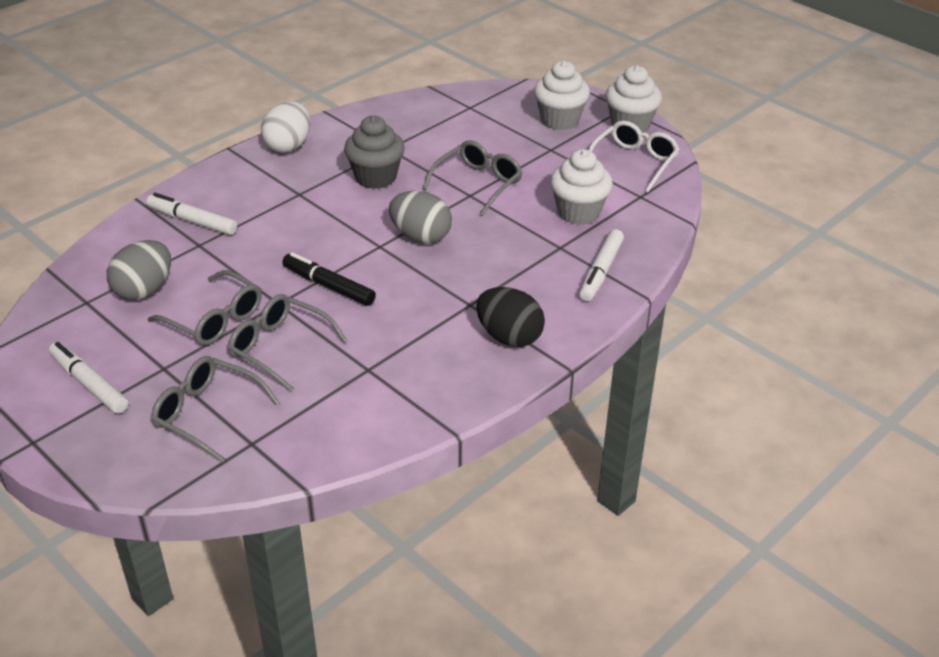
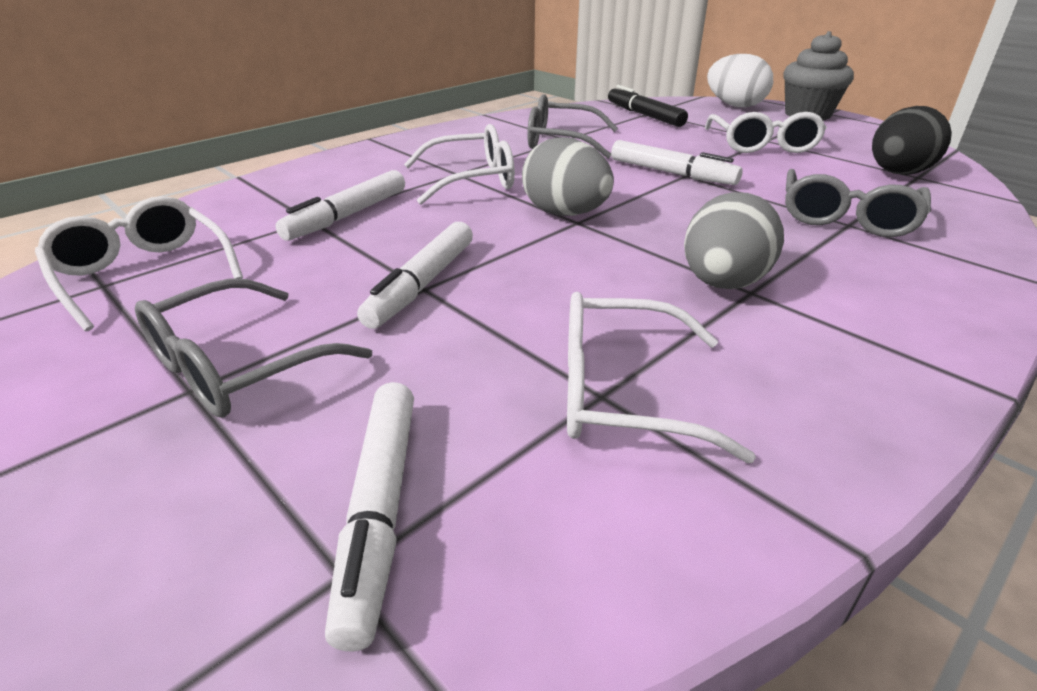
grey glasses: [148,270,262,346] [151,356,279,462] [228,294,347,392] [423,140,523,216] = 4 -> [135,278,372,418] [527,94,618,159] [785,169,931,237] = 3
white cupcake: [534,60,590,130] [550,149,613,225] [605,65,662,133] = 3 -> none = 0
white glasses: [588,121,680,193] = 1 -> [35,196,243,331] [404,124,515,205] [567,292,756,463] [705,112,827,153] = 4
white marker: [49,342,128,414] [146,193,237,235] [579,229,624,301] = 3 -> [275,170,405,241] [325,382,414,652] [357,222,473,329] [611,140,743,185] = 4

